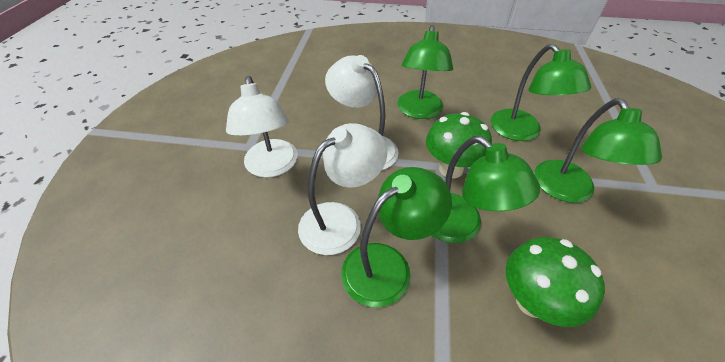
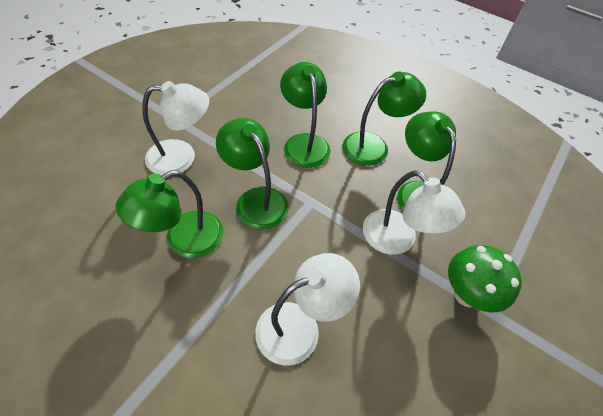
green mushroom: [426,112,492,178] [505,237,605,327] = 2 -> [448,245,522,313] = 1

